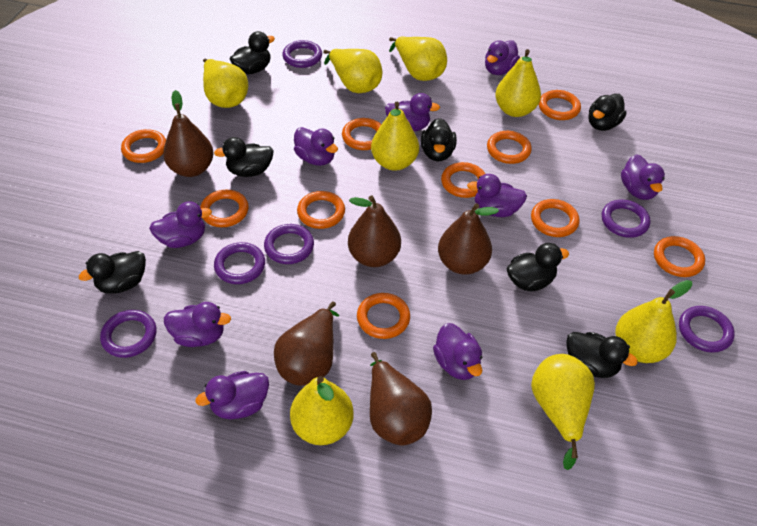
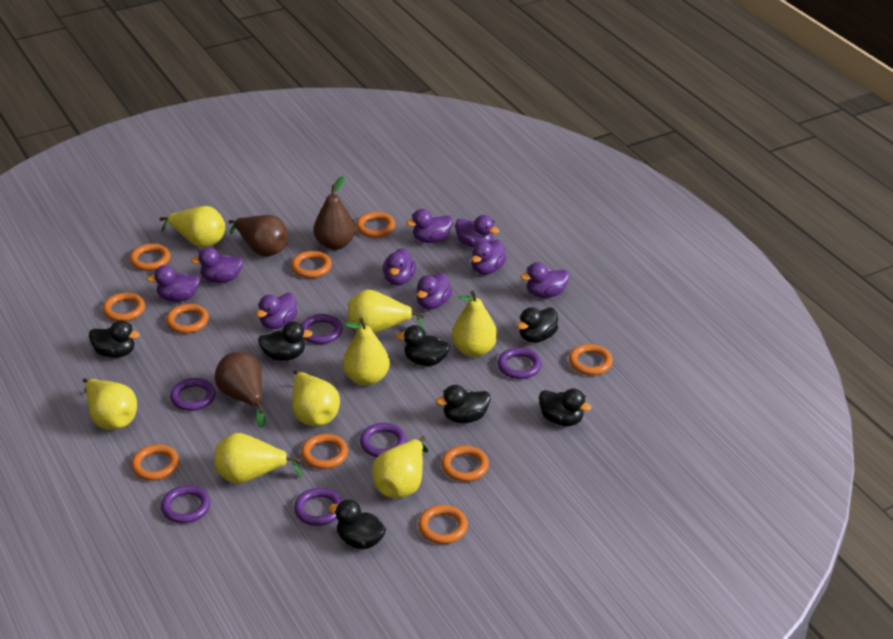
brown pear: [163,90,214,177] [274,301,339,386] [348,195,401,267] [370,352,432,445] [438,203,499,275] = 5 -> [215,352,265,428] [229,215,288,256] [314,176,356,250] = 3

